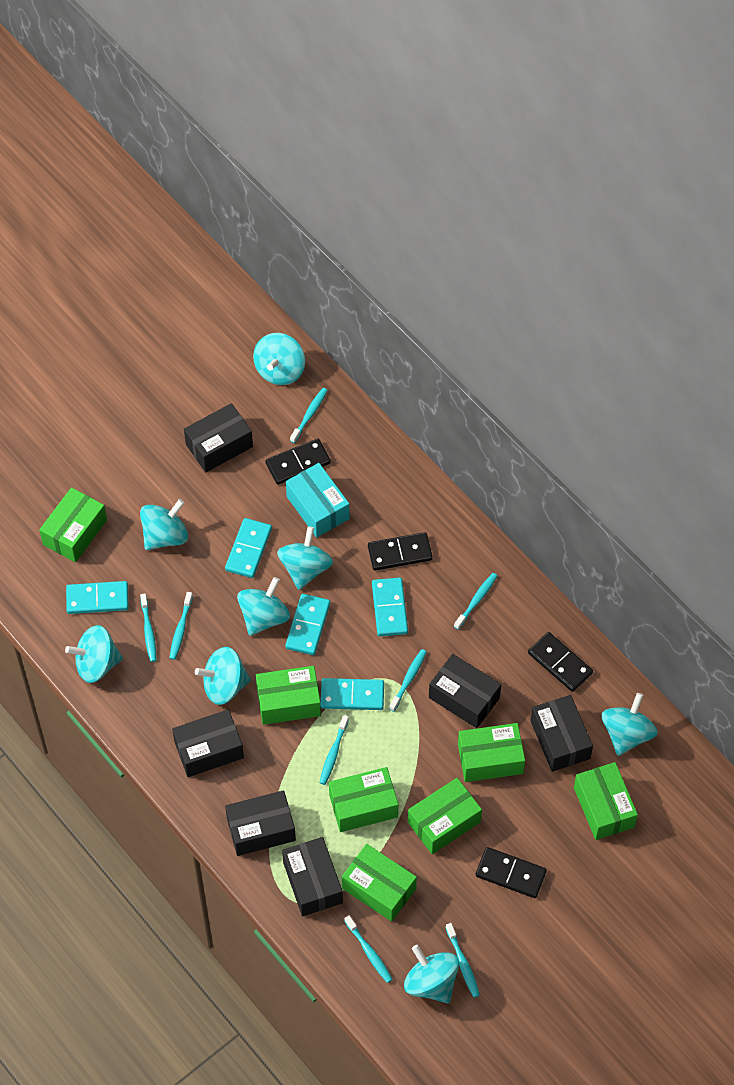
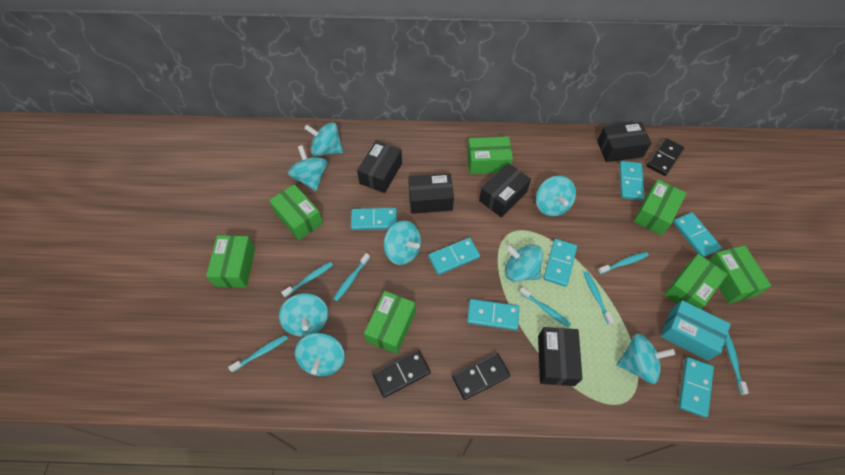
black box: [172,709,244,777] [184,403,253,472] [225,790,296,856] [282,837,343,916] [429,654,501,728] [530,695,593,772] = 6 -> [357,141,402,193] [408,173,454,214] [479,163,531,218] [538,327,583,386] [597,122,652,162] = 5
black domino: [265,439,331,485] [368,532,433,571] [476,847,547,898] [528,632,593,692] = 4 -> [372,350,431,398] [452,353,510,400] [646,138,684,176] = 3
turquoise domino: [66,581,129,614] [225,518,272,578] [285,594,330,655] [321,678,384,710] [372,577,408,636] = 5 -> [351,208,397,230] [428,238,480,275] [467,299,519,330] [543,239,577,287] [619,161,644,200] [673,212,722,257] [678,357,714,418] = 7
turquoise toothbrush: [140,594,156,662] [169,592,193,660] [290,388,328,443] [319,715,349,785] [344,915,393,983] [389,649,427,712] [445,923,480,998] [454,573,497,630] = 8 -> [228,335,288,372] [281,262,333,297] [333,253,370,301] [519,287,571,328] [583,271,614,325] [598,252,649,274] [725,333,749,395] = 7

